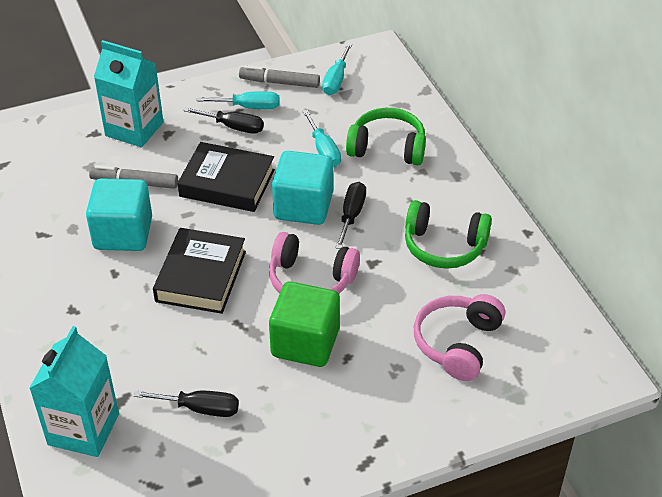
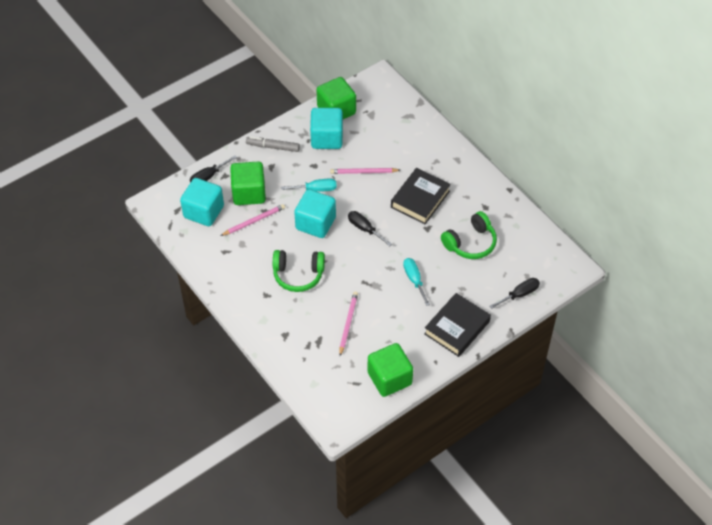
green cube: [269,282,340,367] = 1 -> [230,162,266,205] [316,77,356,119] [368,343,413,397] = 3
grey marker: [89,165,178,189] [239,65,320,88] = 2 -> [246,136,300,152] = 1
pink headphones: [269,232,360,294] [414,294,505,381] = 2 -> none = 0
pink pencil: none = 0 -> [220,204,285,236] [330,168,400,174] [339,292,358,356] = 3
turquoise carton: [29,326,119,457] [94,40,163,147] = 2 -> none = 0
turquoise cube: [86,178,152,251] [272,151,333,225] = 2 -> [180,178,224,226] [294,189,336,238] [310,108,343,149] = 3
turquoise screwdriver: [196,91,279,109] [302,110,341,167] [322,43,352,95] = 3 -> [282,179,337,191] [403,258,430,306] = 2

